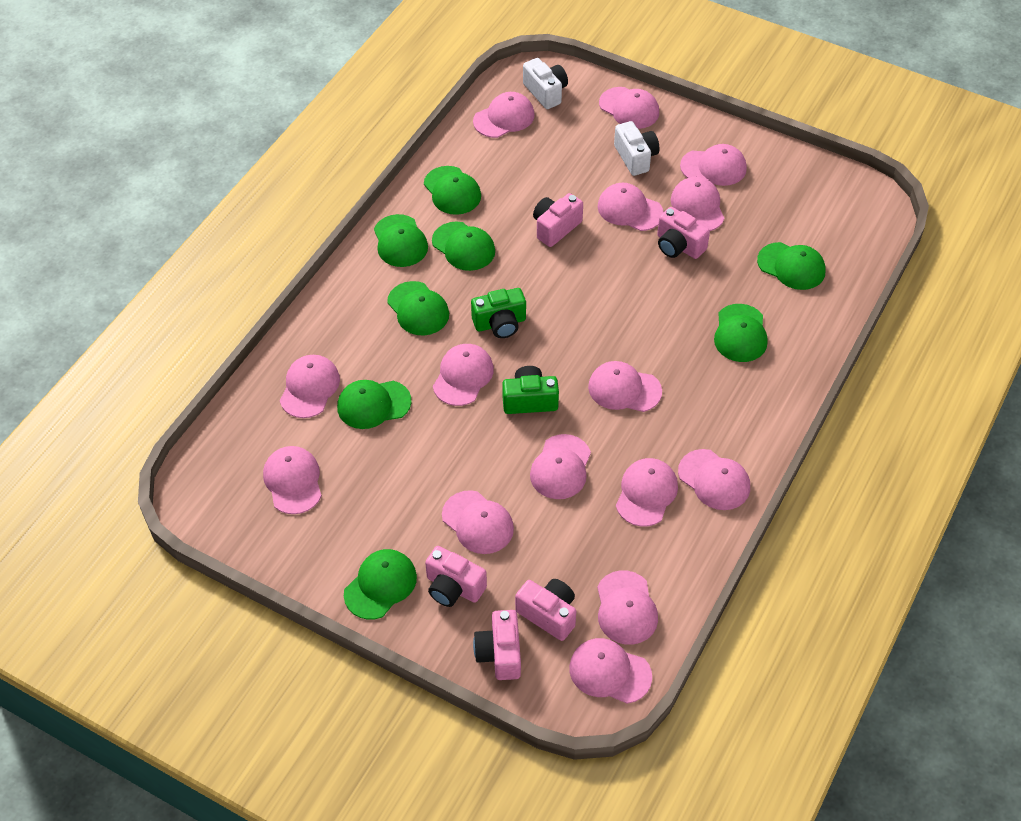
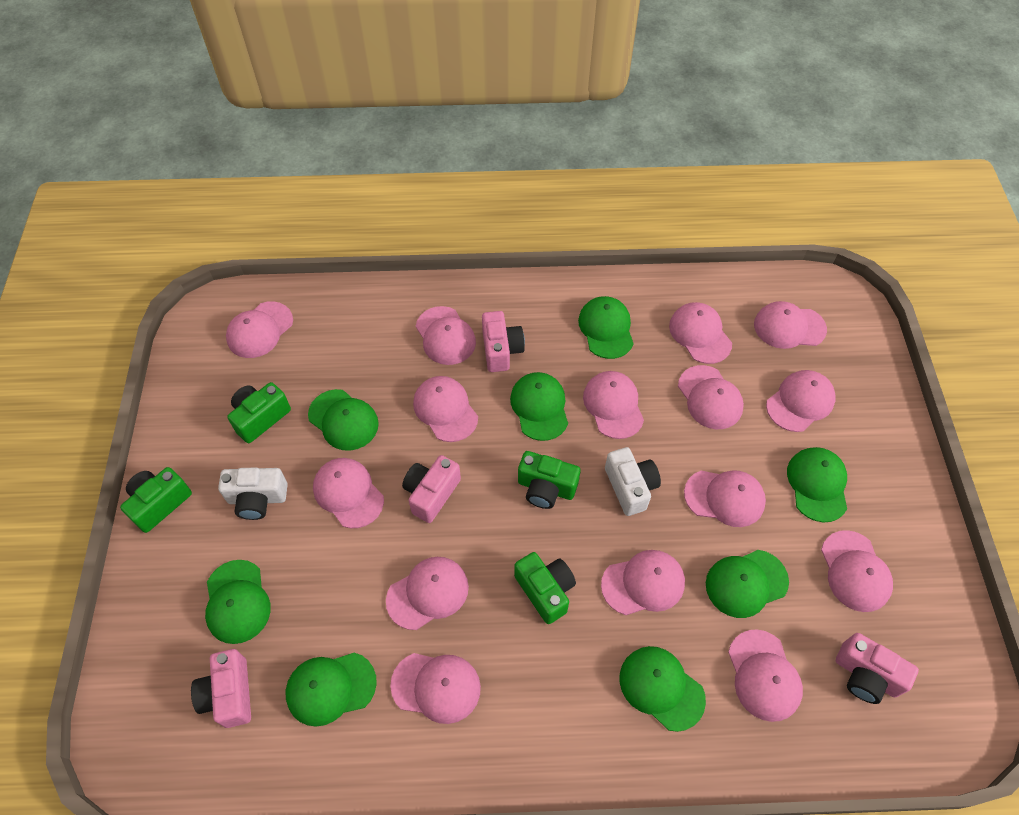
green camera: [471,288,526,338] [502,366,559,414] = 2 -> [120,467,192,533] [227,382,291,443] [514,552,576,624] [518,451,580,509] = 4
pink camera: [425,546,487,607] [473,610,521,680] [515,579,576,641] [533,193,583,247] [657,207,710,259] = 5 -> [191,649,251,728] [402,455,461,523] [482,311,525,372] [836,633,919,704] = 4

